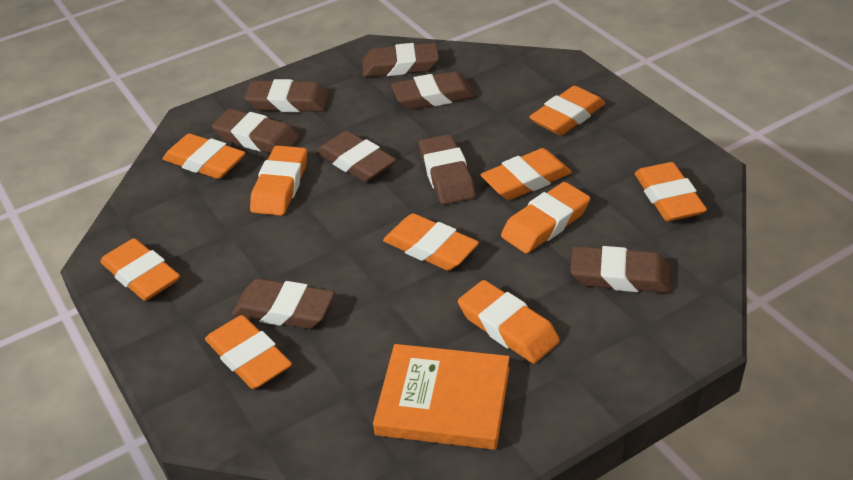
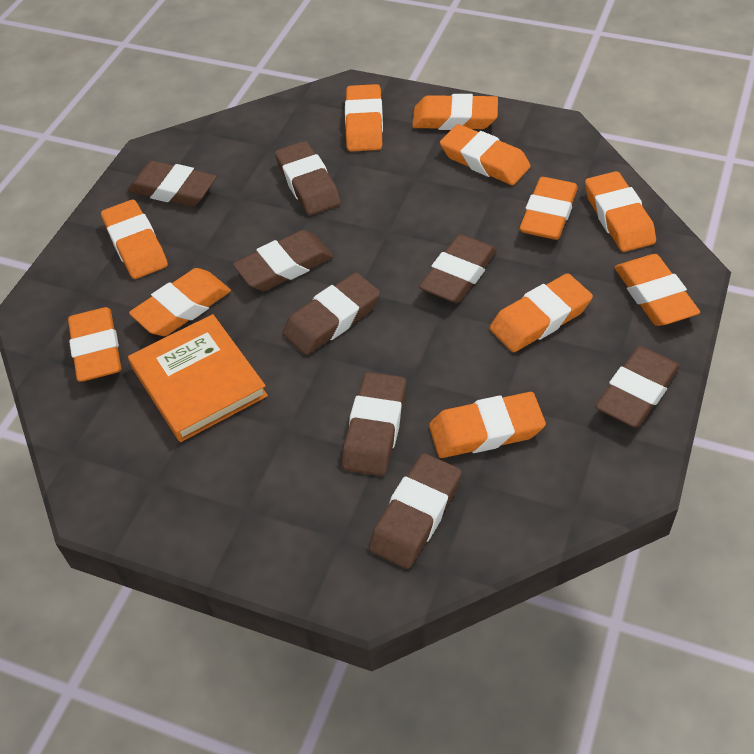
orange eraser: [100,238,180,301] [163,133,245,179] [205,315,292,389] [250,145,307,216] [383,213,479,271] [458,280,560,364] [481,148,572,200] [501,182,590,254] [529,86,605,135] [635,162,707,221] = 10 -> [68,307,121,381] [101,200,168,279] [129,268,231,336] [345,84,383,151] [412,94,498,130] [429,392,546,458] [440,124,531,185] [490,273,593,352] [520,177,578,240] [585,171,656,252] [615,254,700,326] = 11

